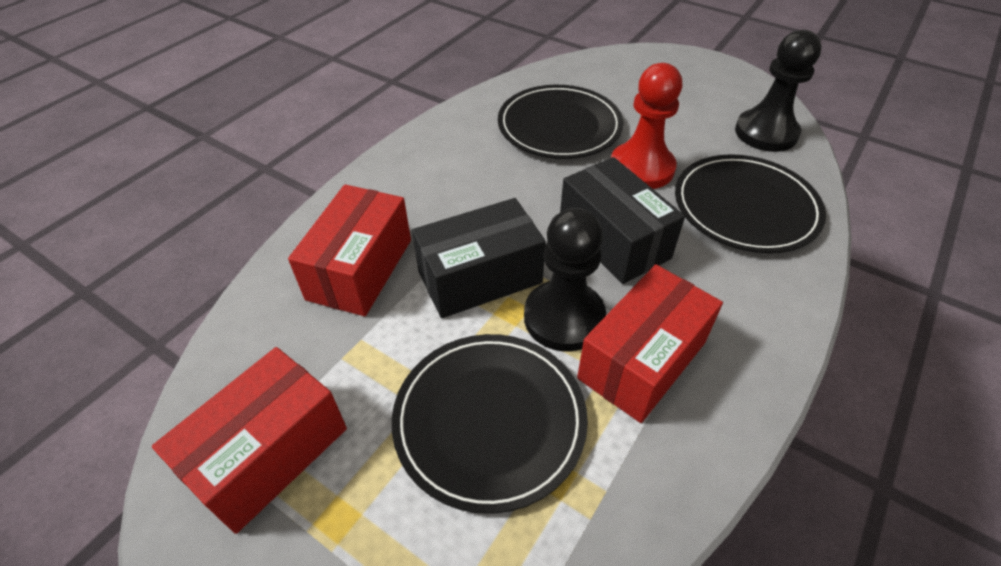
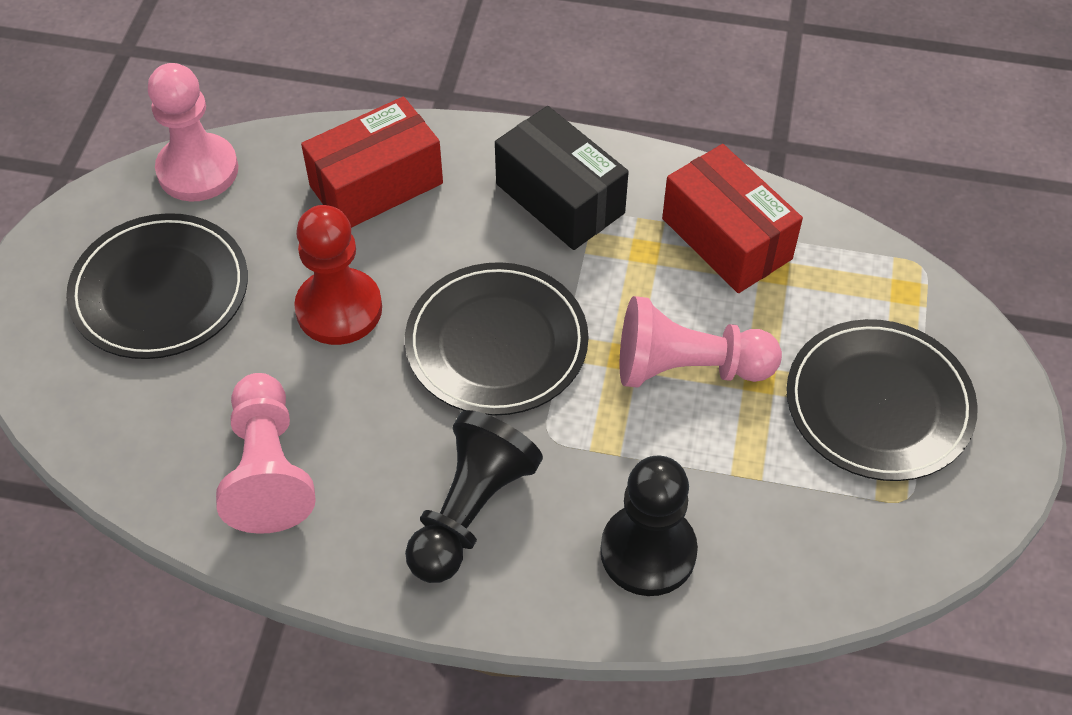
black box: [412,198,546,318] [560,157,685,284] = 2 -> [495,106,629,250] = 1
pink pawn: none = 0 -> [148,63,238,202] [216,373,316,534] [620,296,782,388] = 3
red box: [152,347,347,534] [288,184,411,316] [577,264,723,423] = 3 -> [301,97,443,228] [662,144,803,293] = 2

